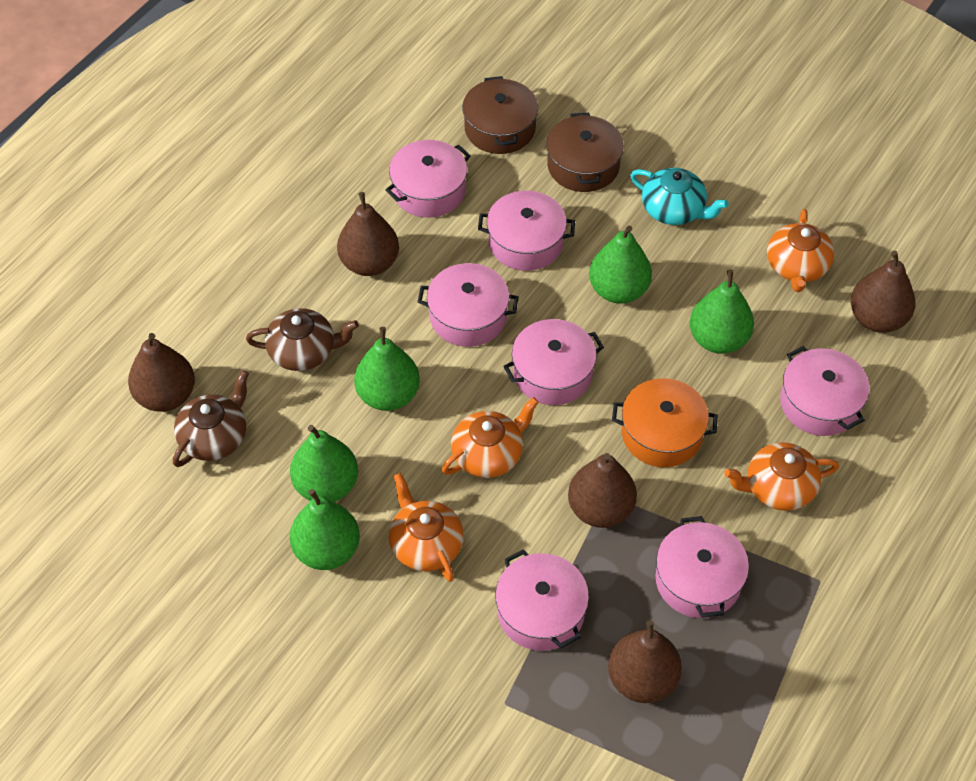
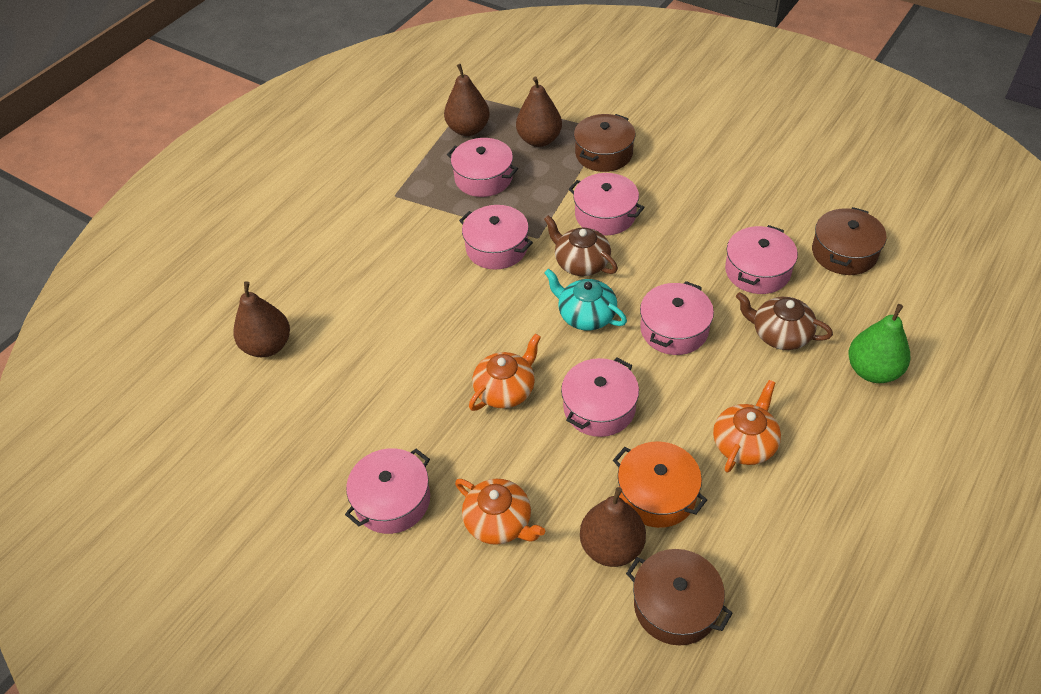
brown pear: [128,333,195,412] [337,192,399,276] [568,453,637,528] [608,620,682,703] [851,251,915,333] = 5 -> [234,281,290,357] [444,64,490,136] [516,76,562,147] [580,487,646,567] = 4
brown pot: [462,76,538,154] [547,113,624,192] = 2 -> [574,114,635,172] [626,549,733,645] [812,207,887,275] = 3
green pear: [290,425,358,502] [290,489,360,570] [354,327,420,411] [589,226,652,304] [690,269,754,354] = 5 -> [848,304,910,383] = 1
orange teapot: [389,473,464,582] [442,397,539,478] [724,442,839,511] [767,209,834,292] = 4 -> [455,479,545,545] [469,333,541,411] [713,380,781,473] = 3

